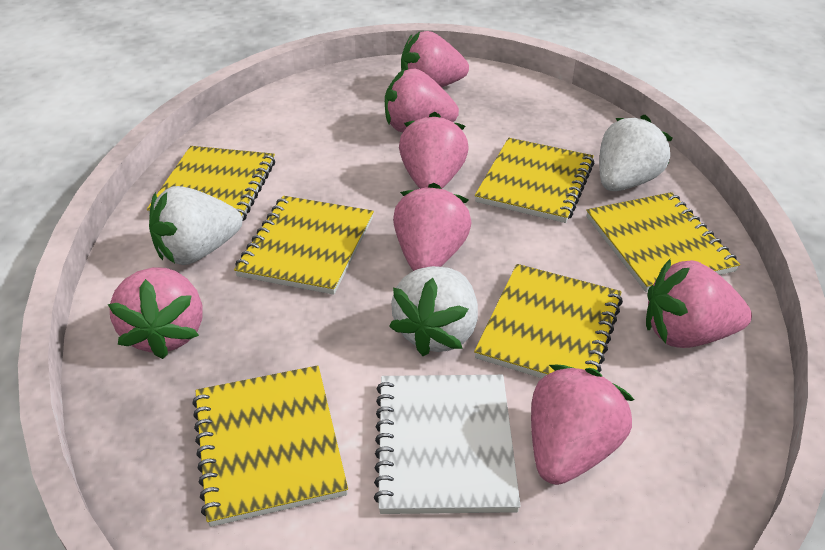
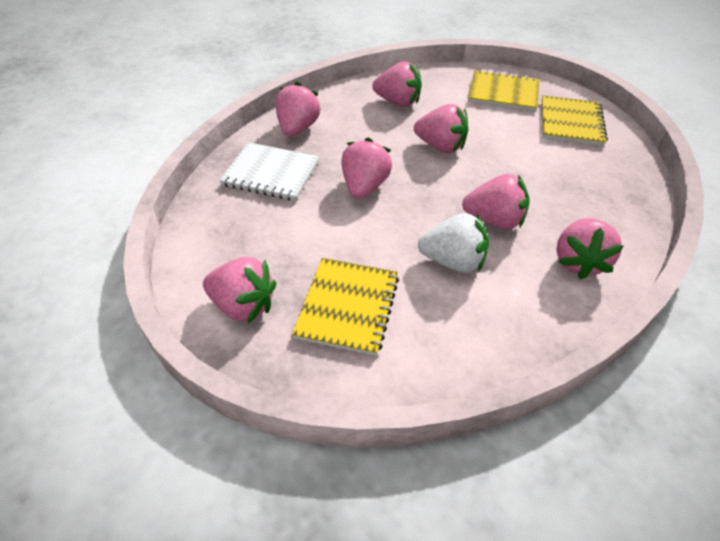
white strawberry: [149,186,242,265] [389,266,478,356] [599,115,673,191] = 3 -> [418,213,489,273] = 1
yellow notebook: [147,146,275,221] [192,365,348,527] [234,196,374,295] [474,264,623,378] [475,138,595,223] [586,192,740,292] = 6 -> [292,258,399,356] [468,70,539,111] [542,95,608,146] = 3

